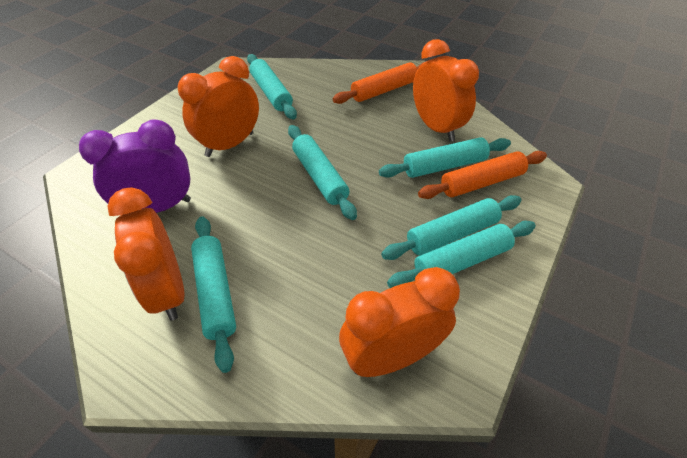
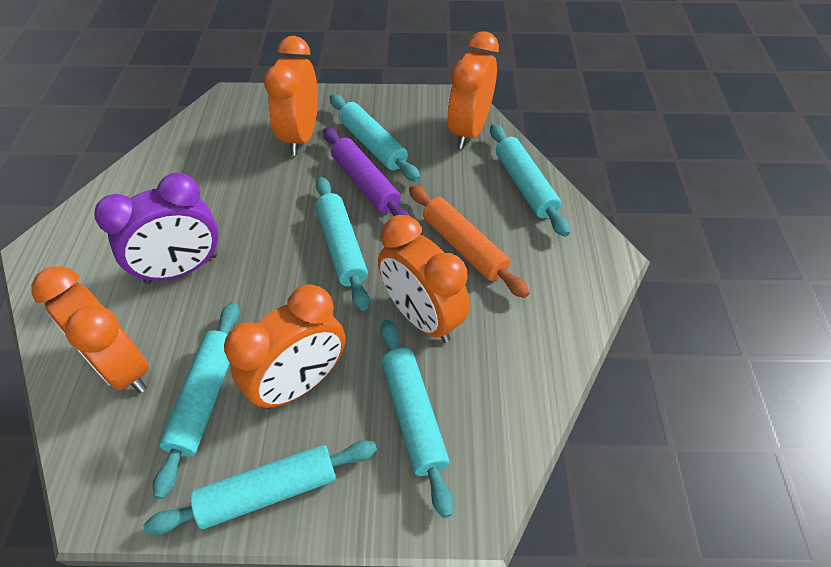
orange clock: [107,187,185,321] [178,56,259,157] [339,267,460,377] [413,39,479,141] = 4 -> [31,266,149,393] [224,285,346,409] [264,36,318,155] [378,215,470,343] [447,32,499,149] = 5
orange rolling pin: [333,62,424,104] [418,151,547,199] = 2 -> [409,185,529,298] = 1
purple rolling pin: none = 0 -> [323,127,411,217] = 1

